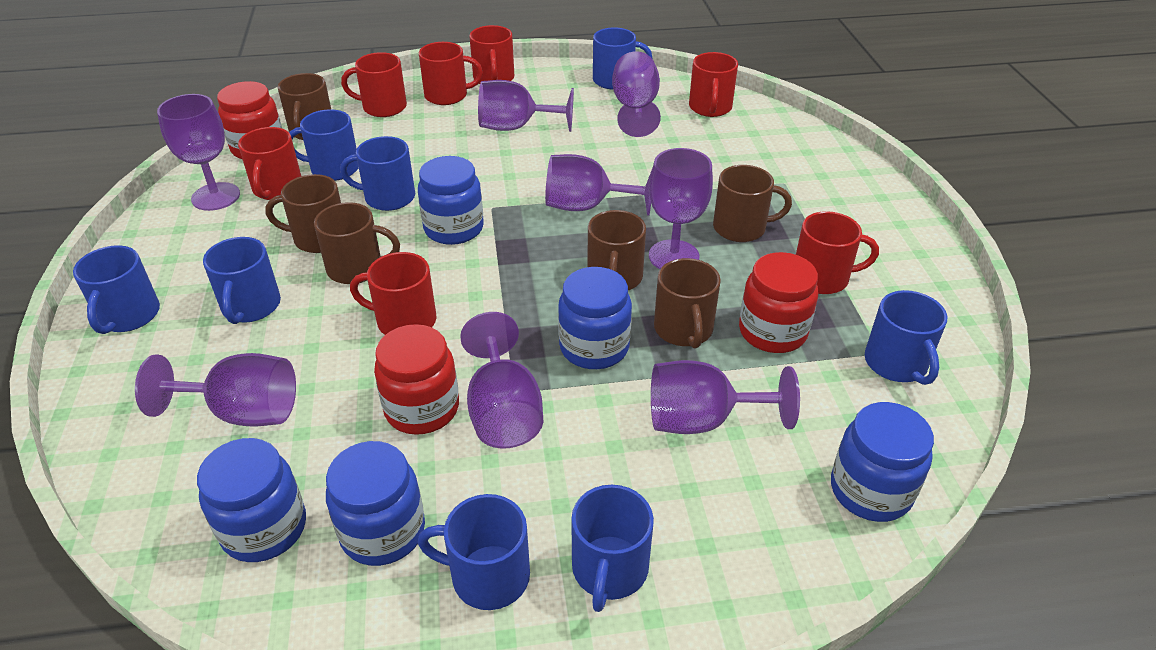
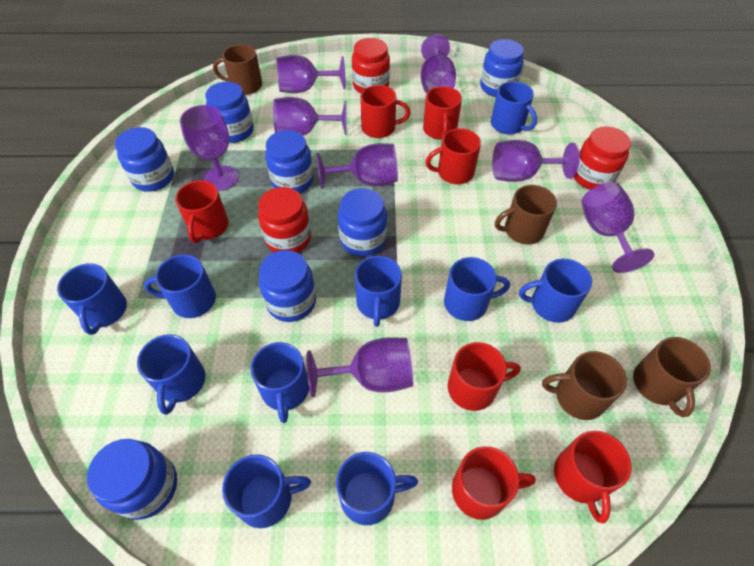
blue jar: [197,438,306,562] [326,441,425,566] [418,156,484,245] [558,267,632,369] [831,402,934,522] = 5 -> [87,439,177,520] [115,127,174,192] [205,82,254,143] [259,250,316,322] [265,130,314,193] [338,188,387,256] [480,39,524,97] = 7
blue mug: [73,245,160,334] [203,237,281,324] [289,109,359,181] [340,136,415,211] [418,494,530,610] [571,485,654,612] [593,27,652,89] [865,290,947,385] = 8 -> [57,263,127,335] [137,334,205,415] [144,254,216,318] [222,454,311,528] [250,342,309,423] [336,452,418,525] [355,256,402,327] [444,257,510,321] [491,81,537,134] [519,259,592,323] = 10
brown mug: [265,174,341,253] [278,73,331,140] [314,202,400,284] [587,210,646,290] [654,258,721,349] [713,165,792,242] = 6 -> [213,44,262,95] [495,185,557,244] [542,351,627,420] [633,337,711,417] = 4

